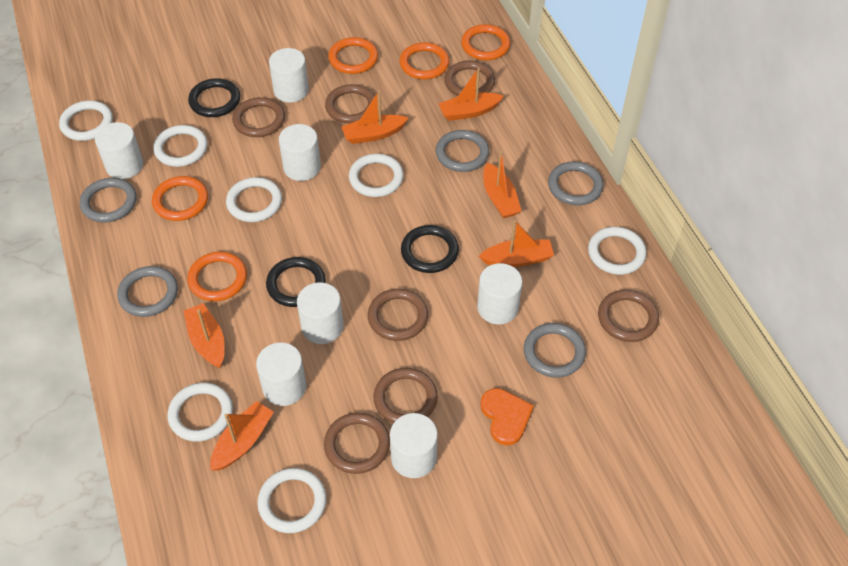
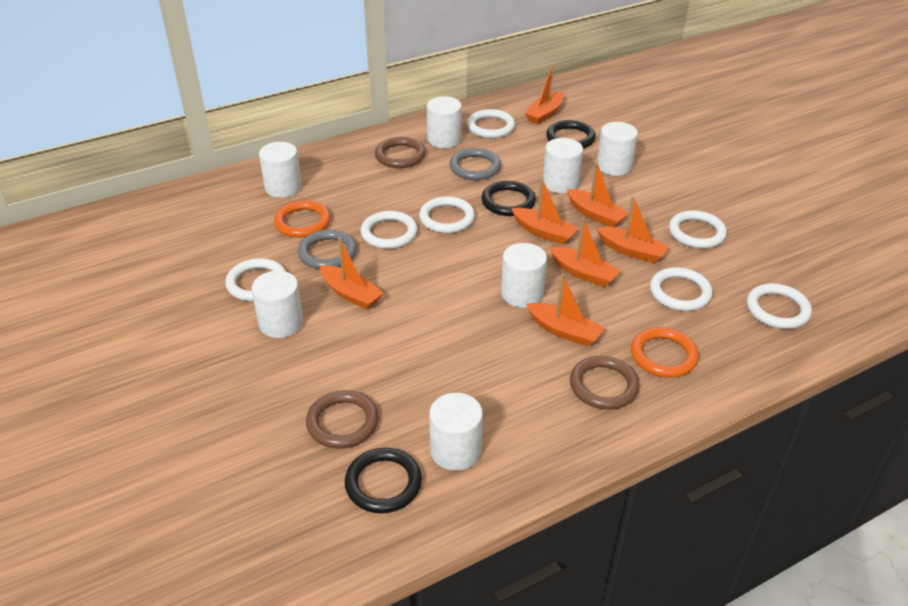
brown ring: [232,97,285,137] [324,413,390,474] [325,84,375,124] [368,289,428,341] [374,368,438,423] [444,60,495,96] [598,290,659,342] = 7 -> [306,390,379,449] [375,137,426,168] [570,356,640,410] = 3
grey ring: [80,178,137,223] [117,266,178,317] [436,130,489,172] [524,323,586,378] [548,161,603,205] = 5 -> [298,230,357,269] [449,148,501,180] = 2
orange boat: [183,303,225,368] [210,401,274,471] [342,90,408,144] [438,68,504,121] [479,220,554,267] [483,151,522,218] = 6 -> [320,237,383,309] [511,178,579,244] [525,64,564,124] [526,274,605,347] [549,218,621,287] [567,161,629,227] [596,196,669,263] = 7
orange heart: [480,388,534,445] = 1 -> none = 0
orange ring: [152,176,208,221] [187,252,247,301] [328,37,378,74] [399,42,450,79] [461,24,510,60] = 5 -> [274,200,330,238] [631,327,699,378] = 2

